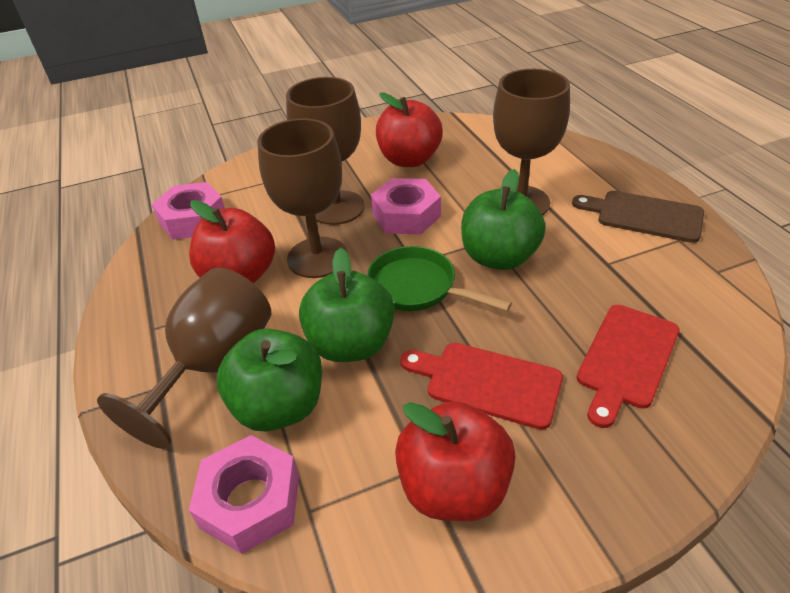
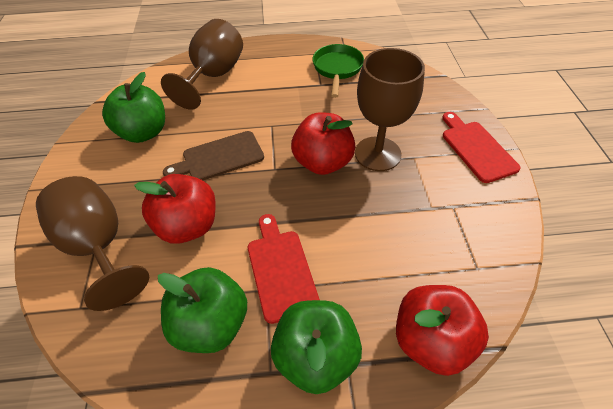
brown goblet: [97,268,271,449] [257,119,348,278] [286,77,365,225] [493,69,570,215] = 4 -> [36,176,149,311] [161,19,243,110] [355,48,425,171] = 3
pink nut: [152,182,225,240] [189,435,299,554] [371,178,441,235] = 3 -> none = 0

